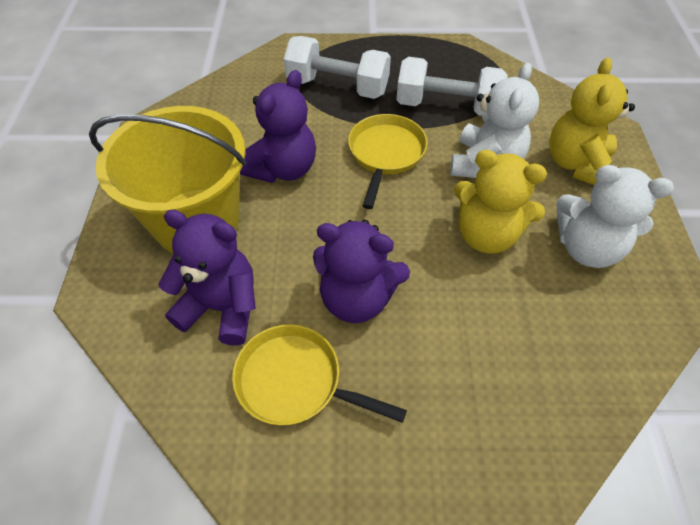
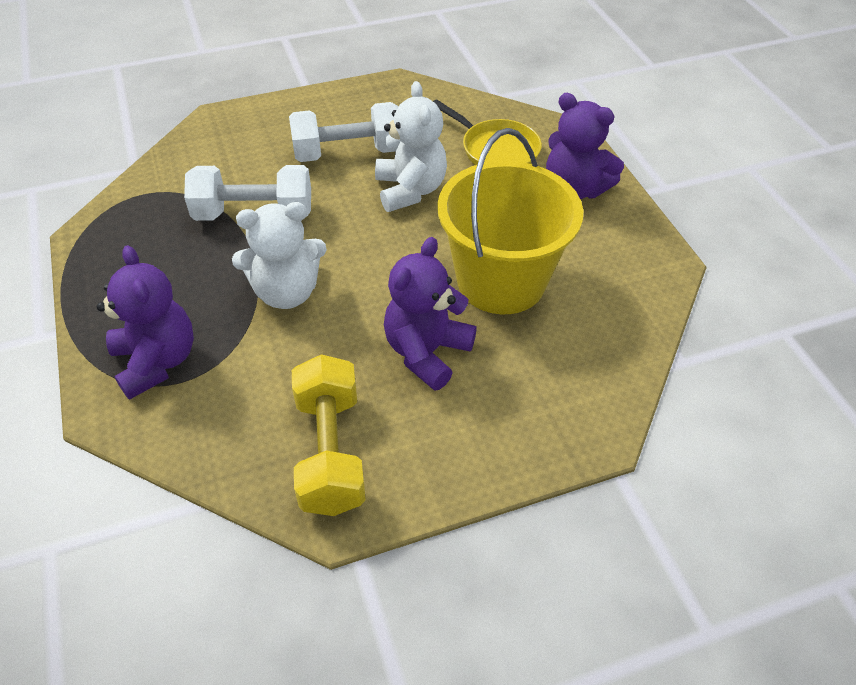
yellow dumbbell: none = 0 -> [292,354,366,516] = 1
yellow pan: [232,324,407,425] [348,114,428,209] = 2 -> [433,99,542,165] = 1
yellow teddy bear: [454,150,547,254] [549,57,635,185] = 2 -> none = 0

